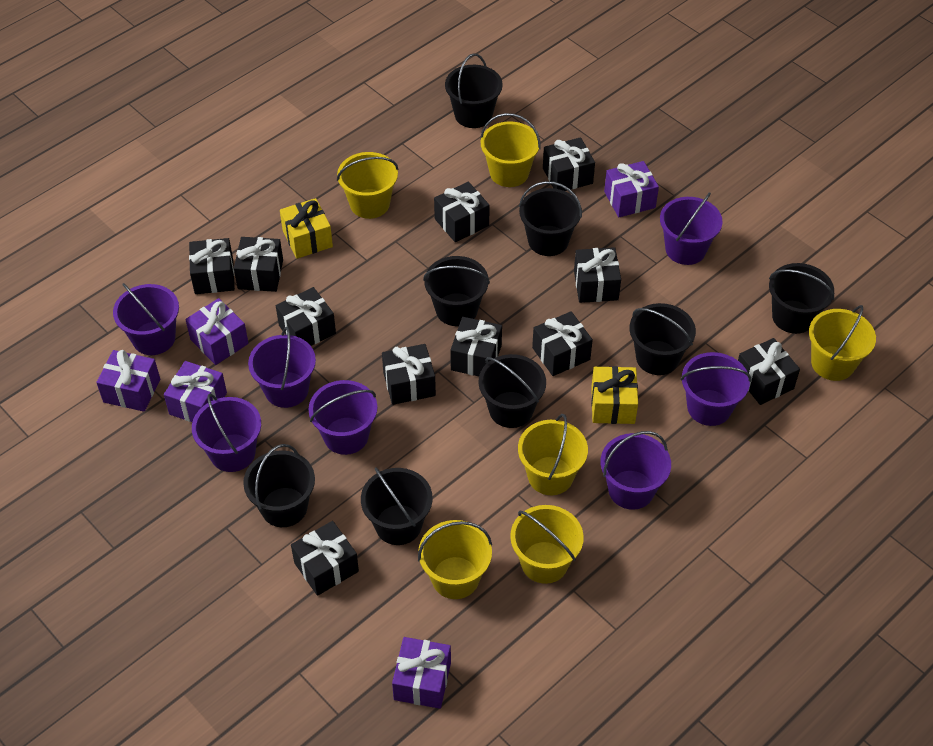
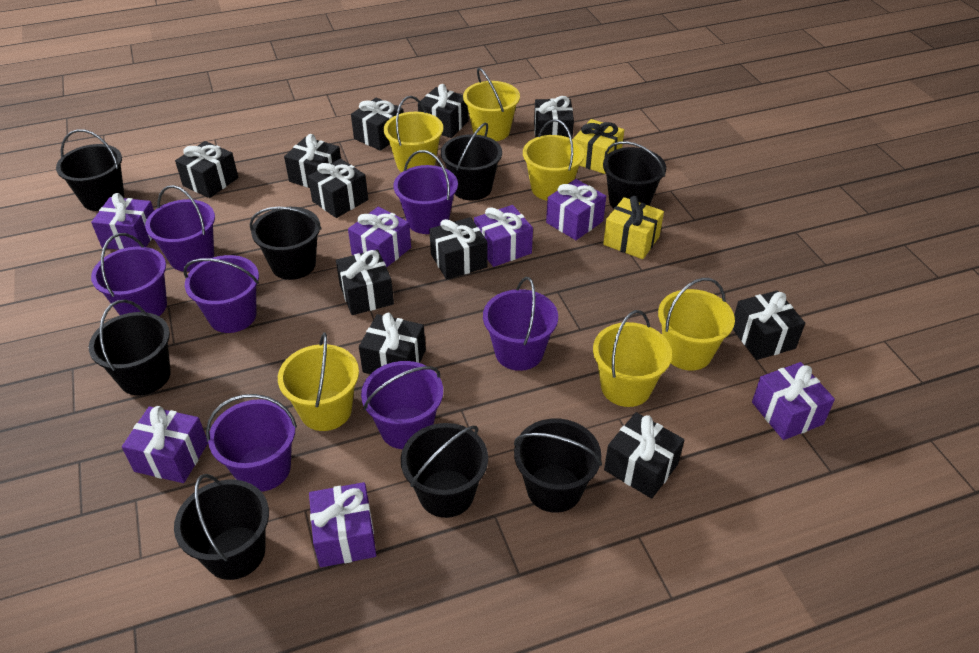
purple gift: [96,350,160,412] [164,361,227,422] [185,298,249,365] [392,637,451,709] [604,161,659,217] = 5 -> [91,193,154,250] [122,406,208,483] [309,482,376,567] [348,207,411,268] [474,205,533,267] [546,179,606,240] [752,362,835,440] = 7

